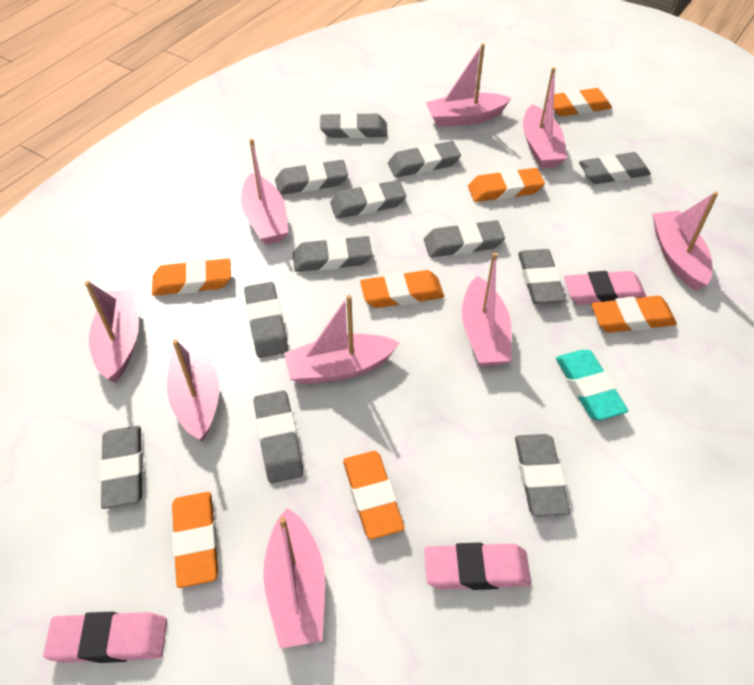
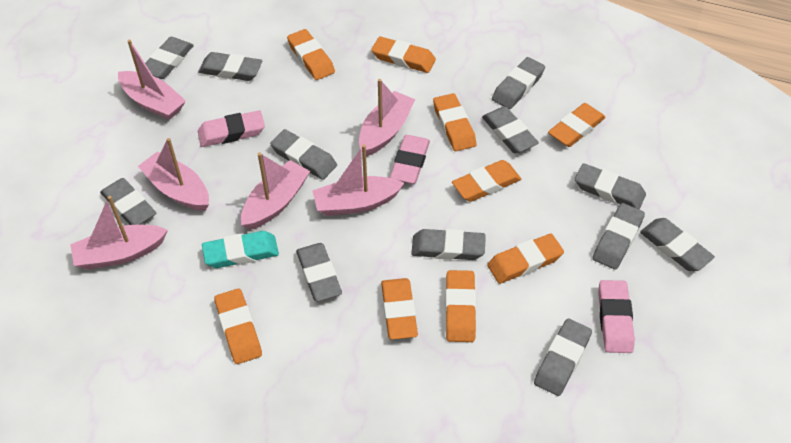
orange eraser: [152,258,231,296] [172,492,218,588] [343,451,404,539] [360,270,444,308] [468,168,545,202] [554,88,612,116] [591,296,677,333] = 7 -> [214,288,262,364] [287,29,335,80] [371,36,436,73] [381,278,418,340] [433,93,476,151] [445,270,476,342] [452,160,521,202] [487,233,564,284] [548,103,606,147] = 9
pink boat: [85,281,139,383] [167,339,219,441] [241,138,288,245] [263,508,325,648] [284,295,400,384] [426,43,511,127] [462,252,512,366] [523,67,567,168] [652,192,718,291] = 9 -> [70,196,168,269] [118,40,186,120] [138,138,209,211] [241,153,310,230] [312,144,404,216] [359,79,416,156] = 6

